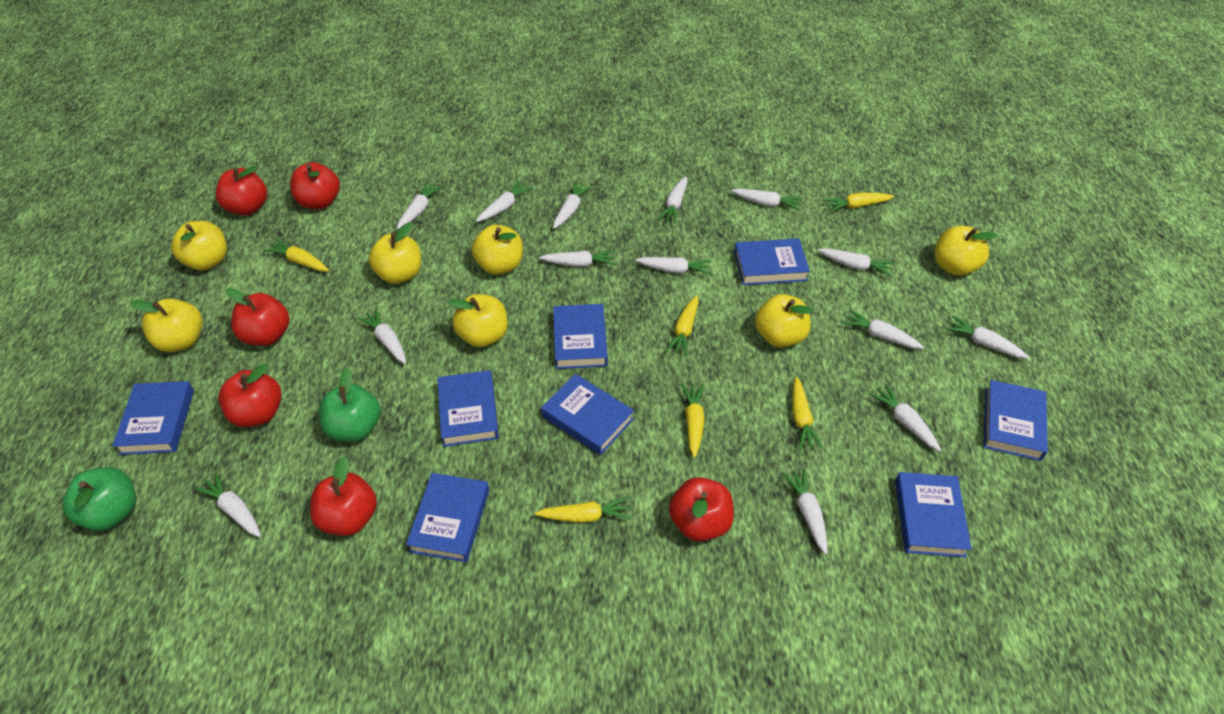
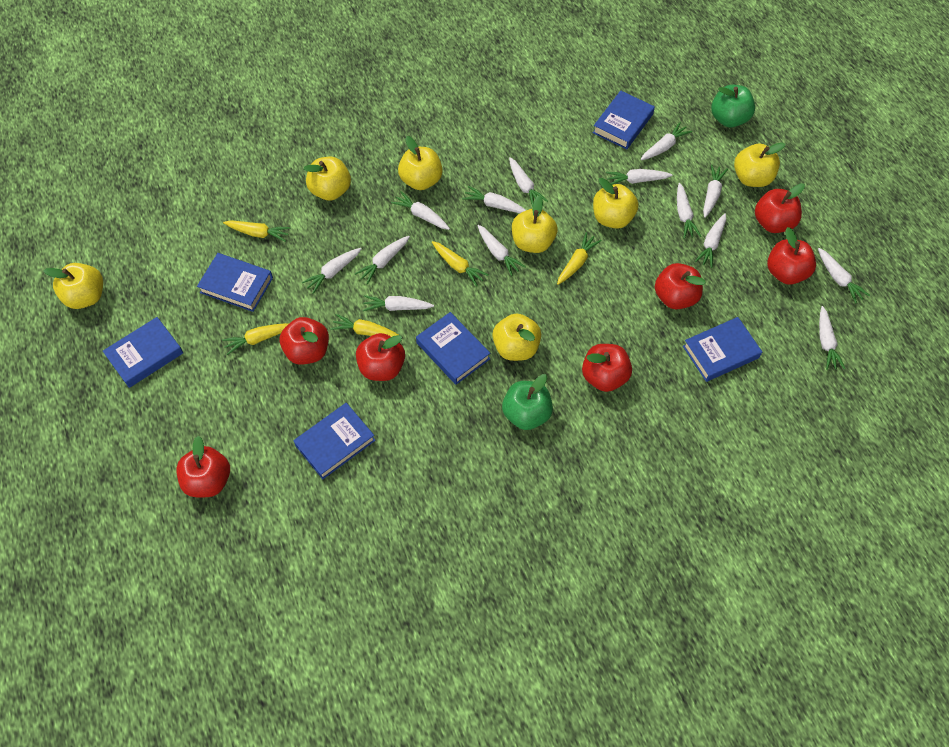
blue book: [112,381,194,455] [406,473,489,562] [437,370,499,447] [541,374,634,455] [553,304,608,369] [734,239,810,285] [895,472,972,557] [984,380,1048,461] = 8 -> [103,317,183,388] [197,253,273,312] [293,403,375,479] [416,312,490,385] [593,90,655,150] [683,317,762,382] = 6
red apple: [216,166,267,215] [218,363,282,427] [226,288,289,346] [290,162,340,209] [310,456,377,536] [669,477,734,542] = 6 -> [176,436,230,497] [280,317,329,365] [356,333,405,381] [582,344,632,392] [655,263,706,310] [755,183,805,233] [767,227,816,284] = 7
yellow carrot: [264,239,329,271] [535,497,631,523] [666,295,699,356] [681,384,704,458] [792,377,823,450] [824,193,894,212] = 6 -> [222,323,289,355] [223,220,291,242] [330,314,398,337] [432,241,488,287] [557,232,602,285] = 5

